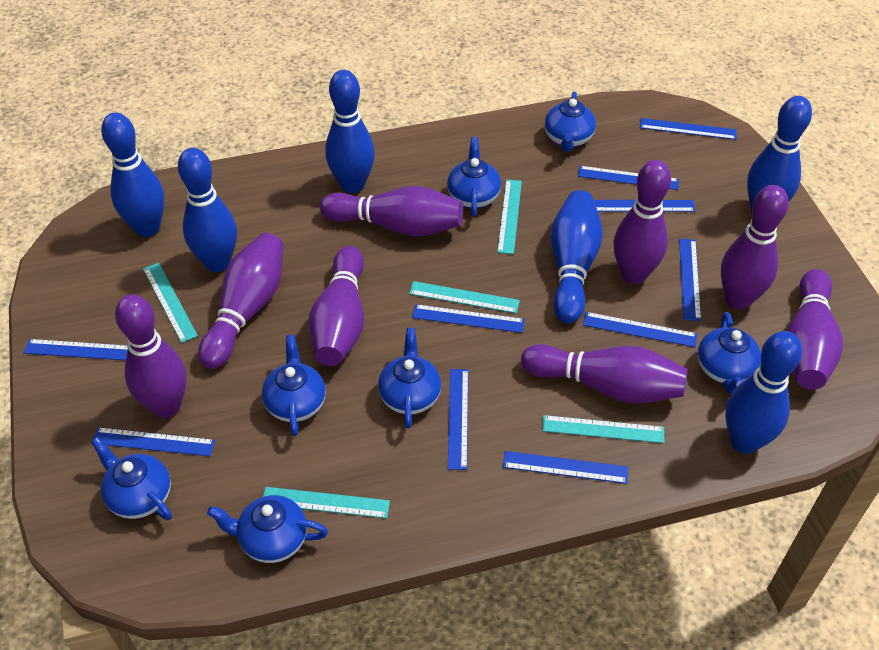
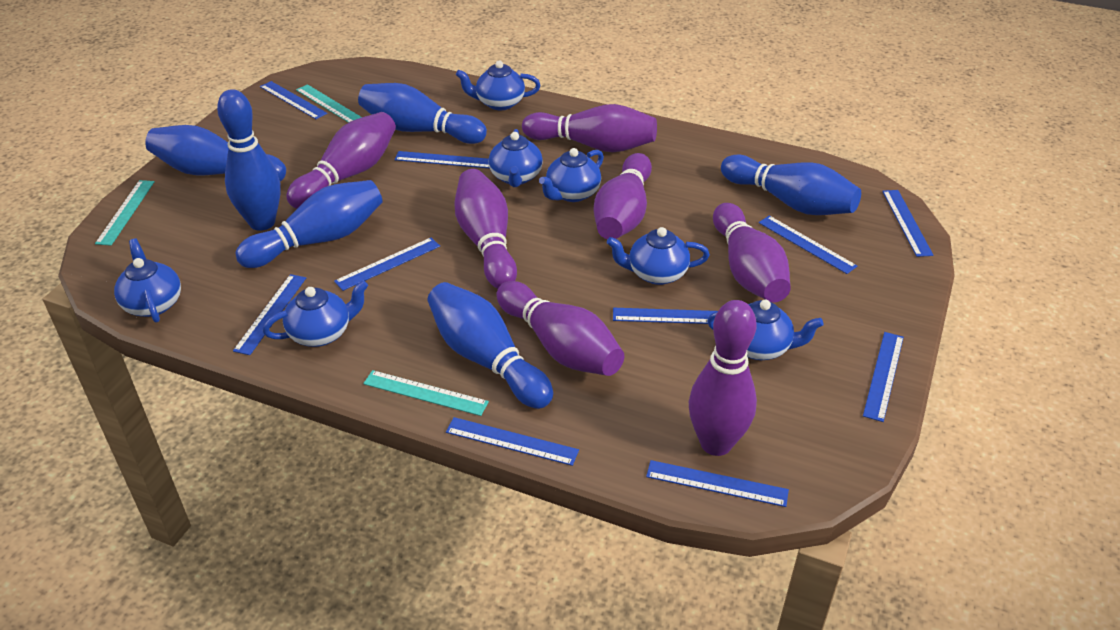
purple bowling pin: [115,294,187,418] [198,233,284,369] [309,246,364,366] [320,186,463,237] [521,344,688,403] [614,160,671,284] [721,185,789,309] [787,269,843,390] = 8 -> [286,112,396,209] [454,169,517,289] [496,281,624,376] [522,104,657,152] [593,153,652,240] [689,300,757,456] [713,203,791,302] = 7
turquoise ruler: [143,263,198,343] [263,487,390,518] [409,281,520,313] [497,179,522,254] [542,415,664,443] = 5 -> [95,180,155,246] [296,84,362,123] [363,370,489,416] = 3

